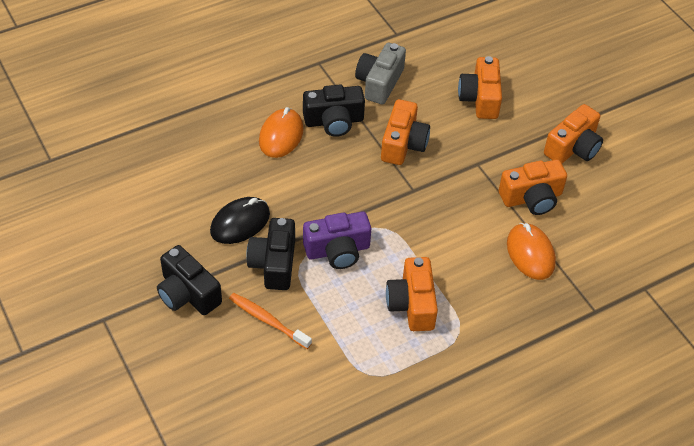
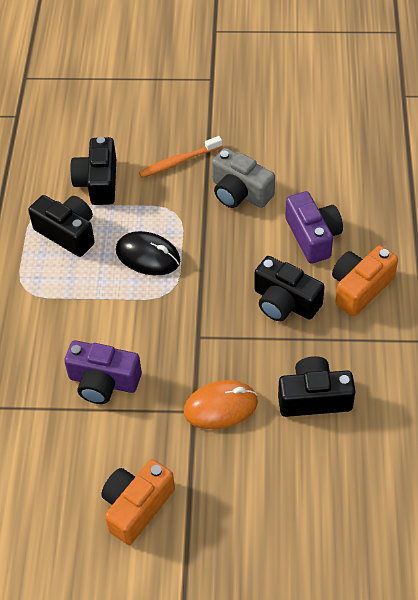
black camera: [157,245,222,315] [246,218,295,290] [303,85,365,137] = 3 -> [28,195,95,257] [70,137,116,205] [254,256,325,321] [278,356,355,417] = 4
orange camera: [381,99,430,165] [386,257,438,331] [458,56,502,119] [499,160,567,215] [544,104,603,163] = 5 -> [101,459,175,545] [332,246,398,316] = 2
orange mouse: [259,107,304,158] [507,223,556,280] = 2 -> [184,380,258,429] = 1
purple camera: [303,211,371,269] = 1 -> [64,340,142,404] [285,191,343,264] = 2

